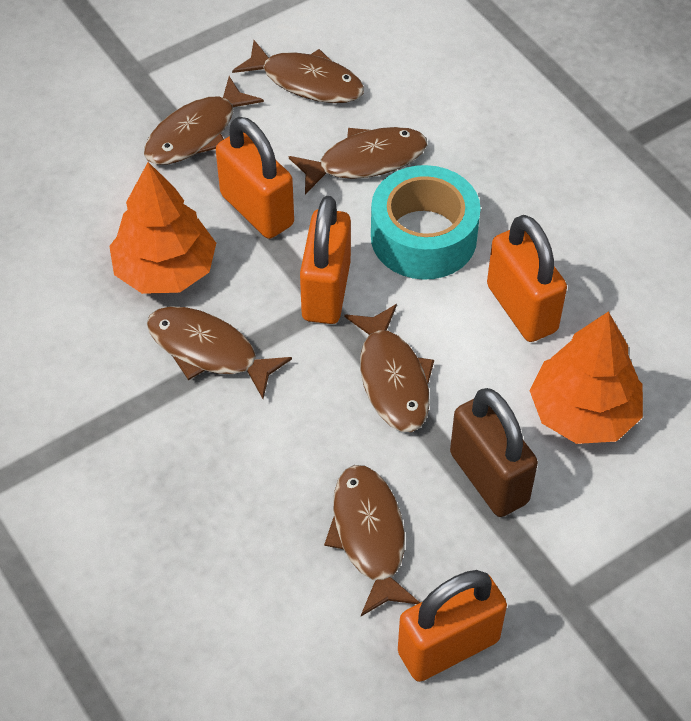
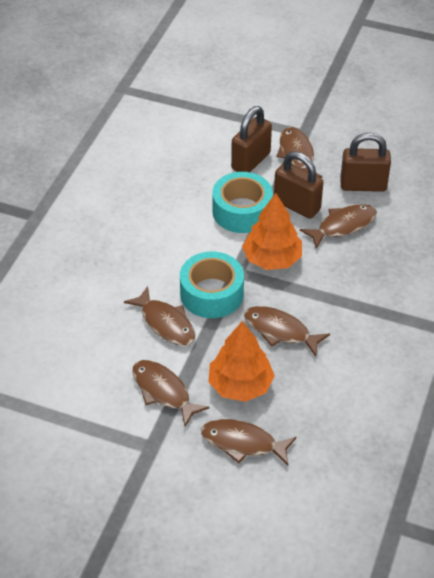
brown padlock: [450,388,538,517] = 1 -> [231,106,272,172] [274,151,323,219] [340,133,391,192] = 3
orange padlock: [216,117,294,239] [300,196,351,324] [398,570,507,682] [487,215,567,342] = 4 -> none = 0
turquoise tape: [371,165,481,280] = 1 -> [180,251,244,318] [212,172,273,233] = 2

